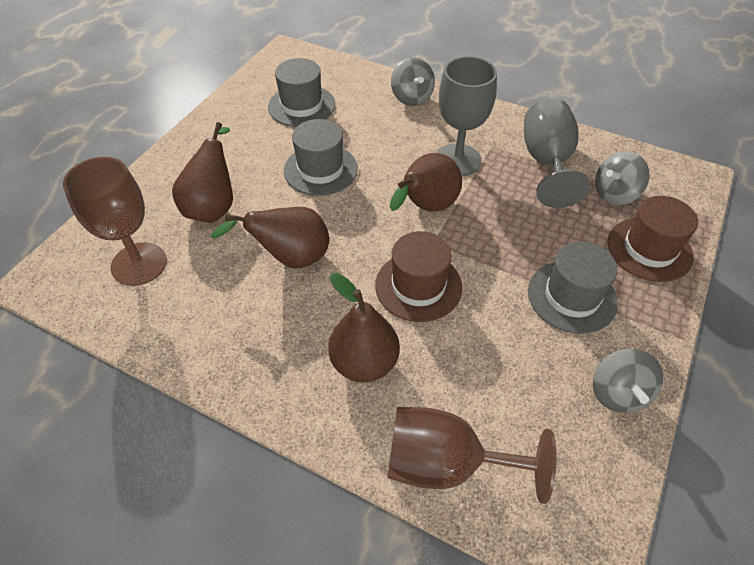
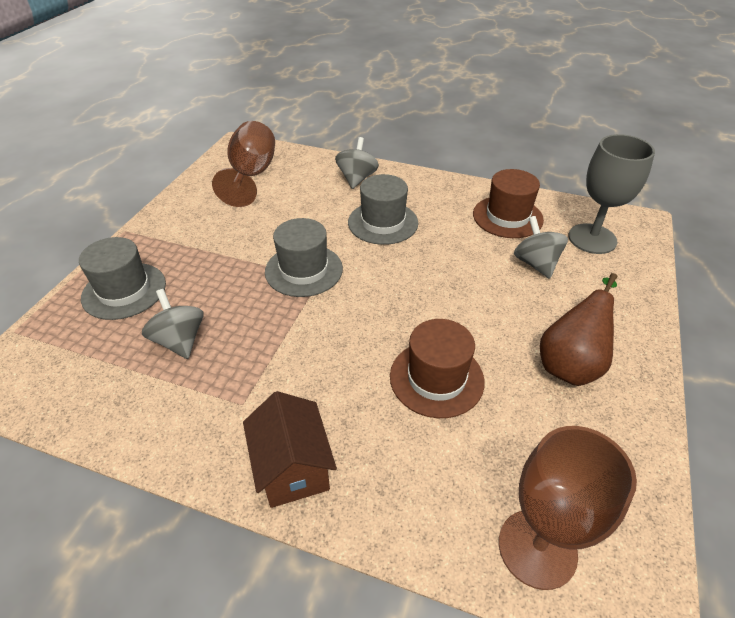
brown house: none = 0 -> [243,391,337,508] = 1
brown pear: [172,122,233,223] [210,207,329,269] [328,273,400,382] [390,153,462,211] = 4 -> [540,273,618,386] = 1
grey goblet: [436,56,497,176] [524,99,590,208] = 2 -> [568,134,655,254] = 1

